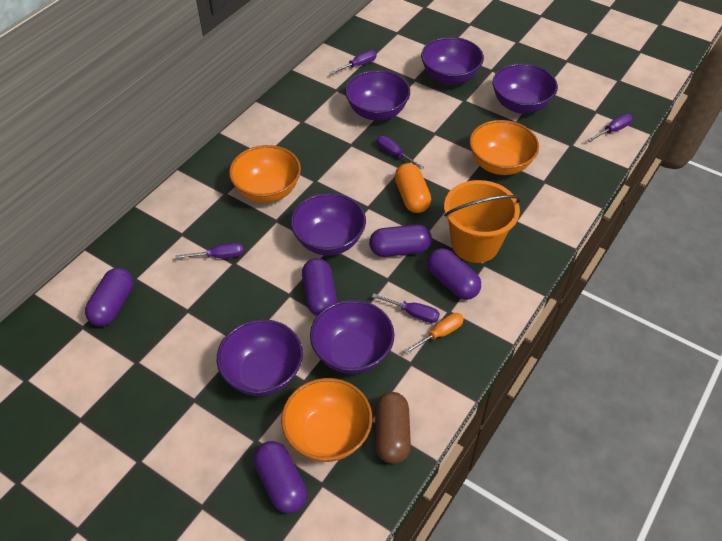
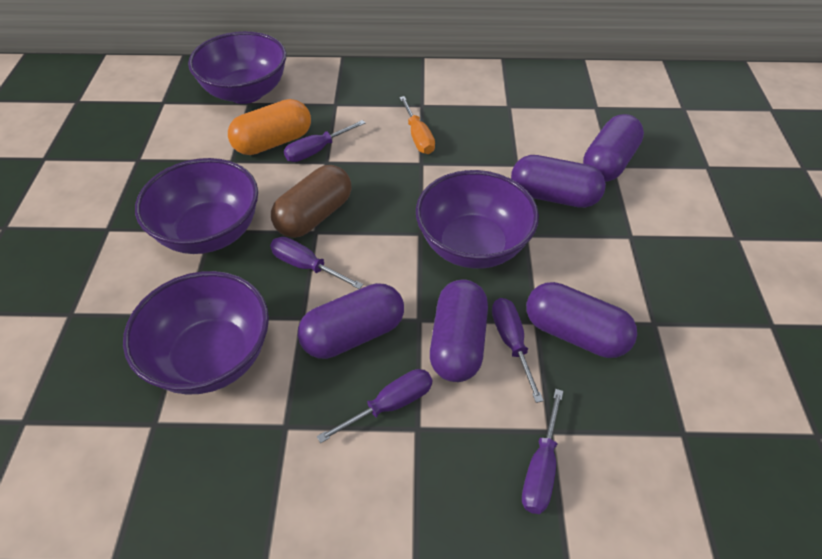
orange bowl: [229,145,301,203] [281,378,372,462] [469,120,539,175] = 3 -> none = 0
orange bucket: [444,180,521,263] = 1 -> none = 0
purple bowl: [217,319,303,396] [291,193,366,255] [310,300,394,374] [345,70,410,121] [421,37,484,85] [493,63,558,114] = 6 -> [123,271,269,395] [135,158,258,254] [188,31,286,104] [416,170,539,269] = 4

